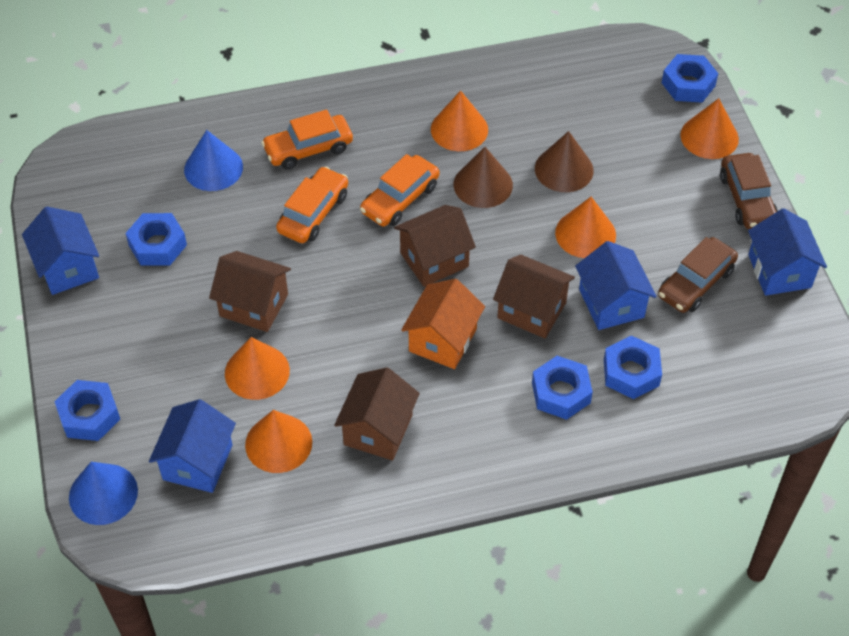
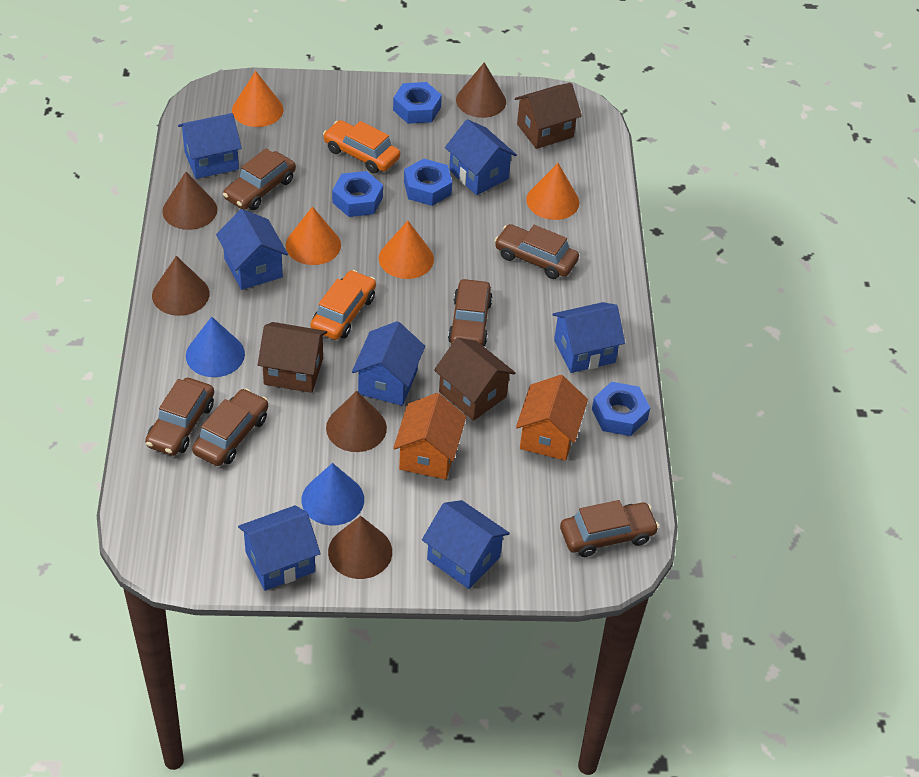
blue house: [22,206,99,295] [149,399,236,493] [575,241,657,330] [748,208,827,296] = 4 -> [178,113,242,179] [216,209,288,290] [238,505,321,591] [352,321,425,406] [422,500,510,589] [445,119,517,195] [553,302,625,373] = 7
blue nut: [54,380,120,441] [125,213,187,266] [532,356,593,420] [604,335,662,399] [662,54,718,103] = 5 -> [332,171,383,217] [393,82,442,124] [404,159,452,206] [592,382,650,436] = 4
brown car: [658,237,738,313] [720,153,778,229] = 2 -> [145,378,214,456] [192,388,268,466] [223,148,296,210] [448,279,493,346] [494,224,579,279] [560,500,659,557] = 6
brown cone: [454,147,513,208] [535,131,593,192] = 2 -> [152,256,209,316] [162,172,217,230] [326,391,387,452] [328,516,392,579] [456,62,506,118] = 5
brown house: [209,251,291,332] [334,367,420,460] [394,205,476,287] [493,254,575,338] = 4 -> [258,322,327,393] [434,338,516,421] [515,83,582,149] = 3
orange car: [261,109,353,170] [276,166,348,243] [360,154,439,227] = 3 -> [311,270,376,340] [323,120,400,174] = 2
orange cone: [225,337,290,400] [245,410,312,473] [431,91,488,151] [555,197,616,258] [680,98,739,159] = 5 -> [232,71,284,127] [286,206,341,265] [379,220,434,279] [526,163,579,220] = 4
orange house: [401,279,485,369] = 1 -> [393,393,466,480] [516,375,588,461] = 2

